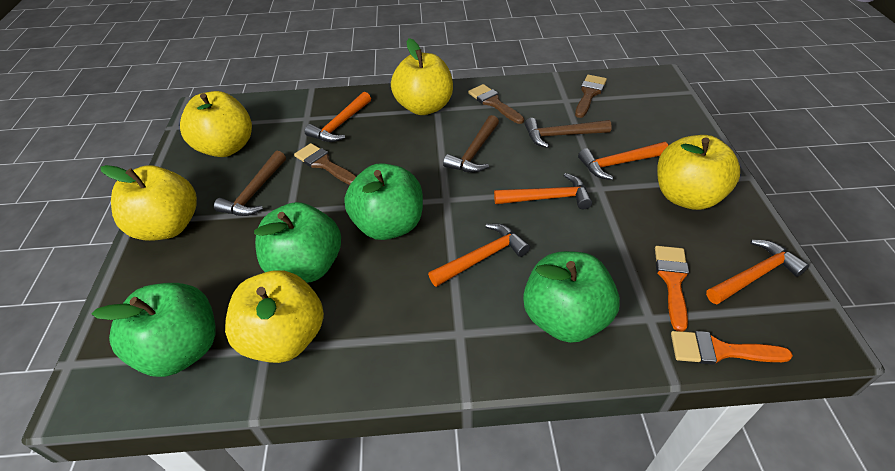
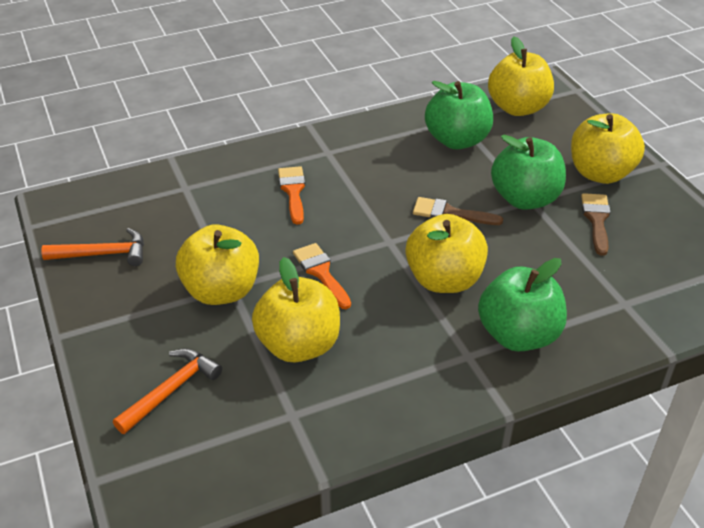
brown brush: [294,143,356,185] [468,84,524,124] [575,75,607,118] = 3 -> [413,197,503,225] [581,193,611,256] = 2
brown hammer: [214,151,286,216] [443,115,499,173] [525,118,612,148] = 3 -> none = 0
green apple: [91,283,216,377] [254,202,341,283] [344,163,423,240] [523,251,620,343] = 4 -> [425,81,493,149] [478,258,567,352] [491,135,566,210] = 3
orange hammer: [305,92,371,142] [428,224,530,287] [494,173,592,209] [578,142,668,180] [706,240,809,304] = 5 -> [41,228,144,266] [113,348,222,434] = 2

